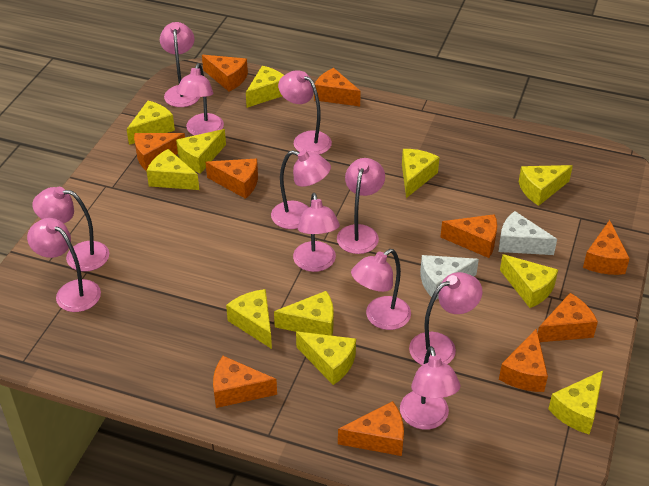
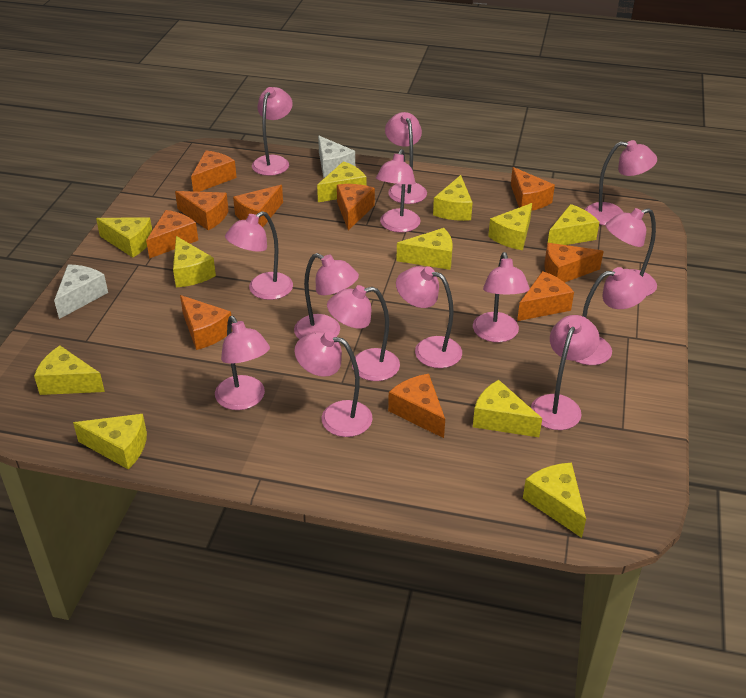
pink lamp: [27,218,101,312] [32,187,109,272] [160,22,200,107] [176,63,224,135] [271,150,331,229] [278,70,332,155] [293,193,340,272] [337,158,385,254] [351,249,411,330] [400,346,461,430] [409,272,482,365] = 11 -> [215,316,270,410] [225,211,293,300] [252,87,293,176] [294,253,359,339] [294,331,373,437] [327,285,400,381] [376,149,421,233] [385,112,427,204] [396,266,462,368] [473,252,530,342] [531,315,599,430] [576,267,649,365] [585,140,657,226] [606,208,657,296] = 14

